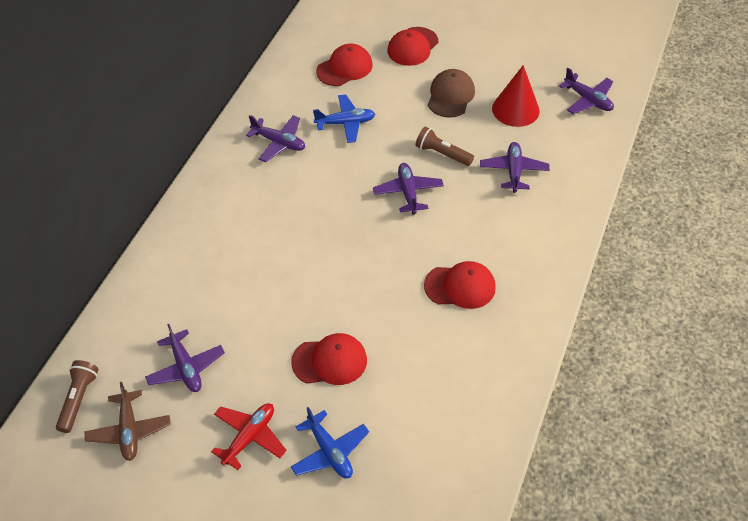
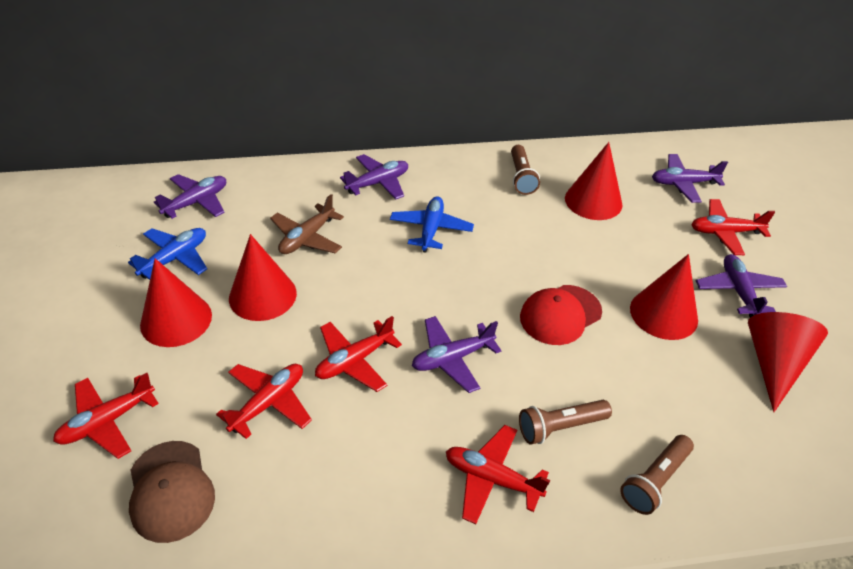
brown flashlight: [56,360,99,433] [415,127,474,166] = 2 -> [511,145,540,195] [519,400,612,445] [620,435,694,515] = 3
red cap: [291,333,367,385] [316,44,372,86] [387,27,438,66] [424,261,496,309] = 4 -> [520,285,602,345] = 1
red cone: [492,65,540,127] = 1 -> [140,258,212,347] [229,234,297,321] [565,142,623,220] [630,254,698,340] [748,312,828,412] = 5
red plane: [211,403,287,470] = 1 -> [53,373,159,459] [216,364,312,439] [315,316,402,392] [446,425,550,524] [691,199,775,255] = 5

